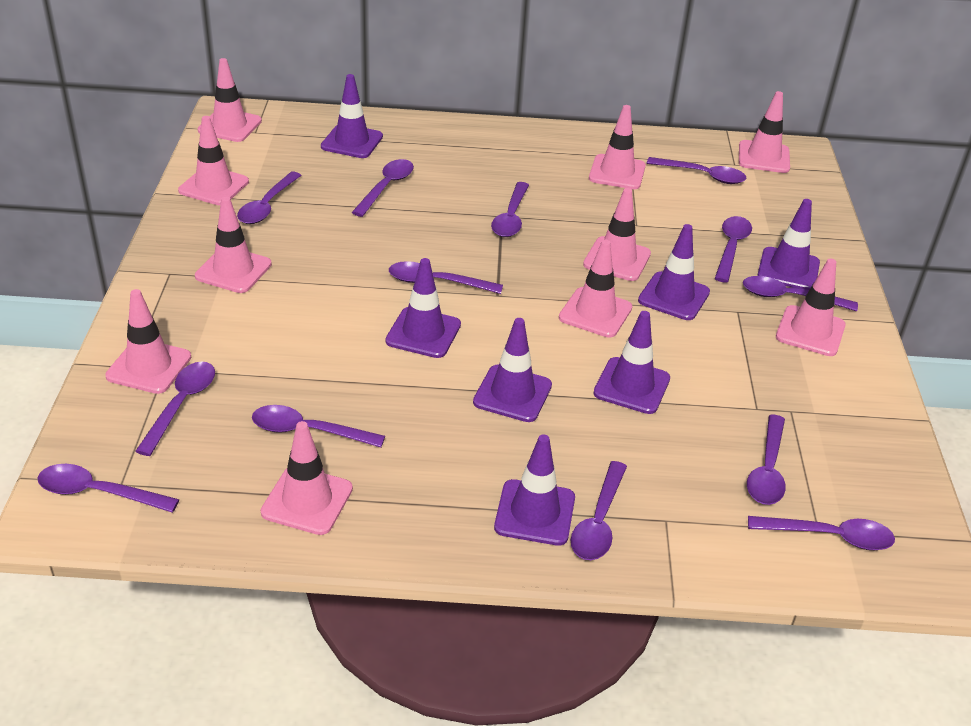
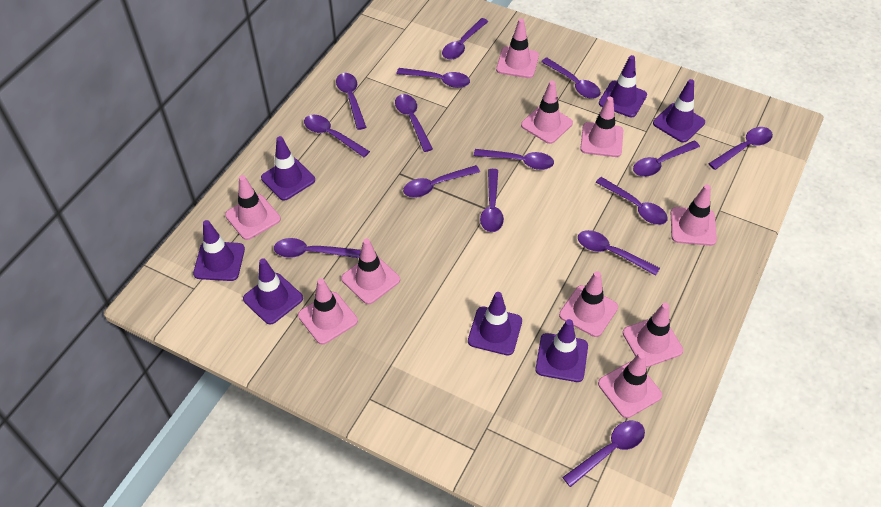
purple spoon: [37,464,179,513] [135,362,215,456] [237,172,302,224] [252,405,385,447] [352,159,414,217] [389,261,503,294] [491,182,529,237] [571,461,627,560] [647,157,746,184] [715,216,752,283] [743,276,858,311] [747,415,786,505] [748,516,895,550] = 13 -> [274,238,361,258] [304,115,370,157] [336,73,366,130] [395,94,433,152] [397,68,470,88] [403,165,480,198] [442,18,488,60] [474,149,554,170] [480,169,504,232] [541,57,601,99] [562,421,645,487] [578,230,660,276] [596,177,668,225] [633,141,700,177] [708,127,773,170] = 15

